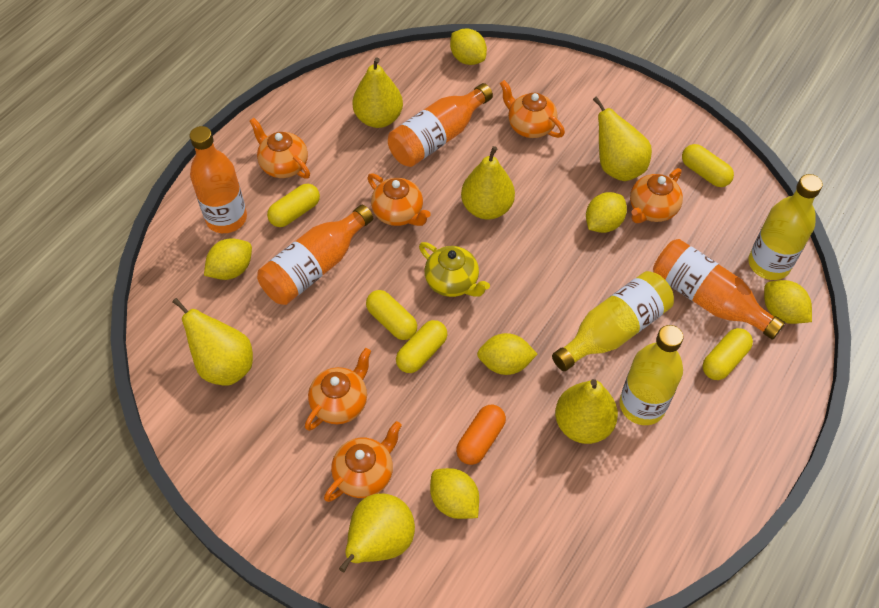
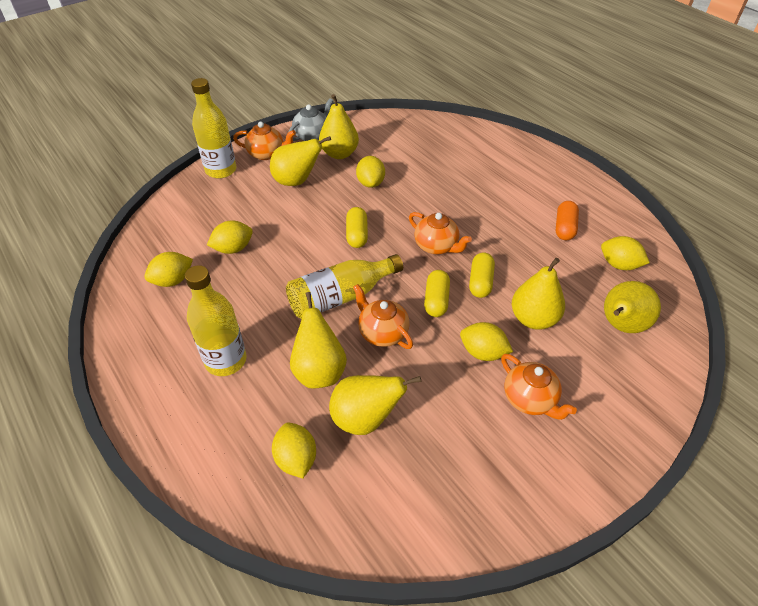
grey teapot: none = 0 -> [289,98,333,141] = 1
orange bottle: [190,126,247,233] [257,205,373,305] [388,83,493,167] [653,239,785,340] = 4 -> none = 0
orange teapot: [250,118,310,179] [305,348,371,431] [324,421,402,502] [367,173,431,226] [500,80,565,138] [630,168,683,223] = 6 -> [233,122,296,160] [353,284,413,349] [409,212,472,254] [501,354,577,420] = 4
yellow capsule: [267,184,320,227] [366,290,417,340] [396,320,448,373] [682,144,734,187] [702,328,753,380] = 5 -> [346,207,368,248] [424,270,450,317] [469,253,495,298] = 3
yellow teapot: [419,242,490,297] = 1 -> none = 0

